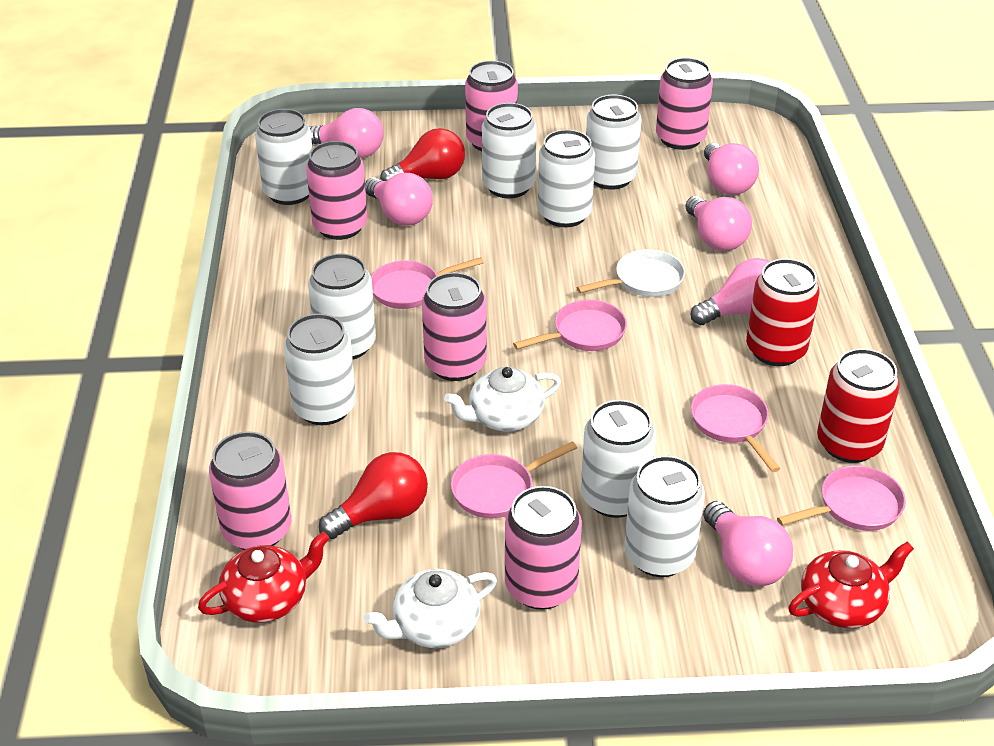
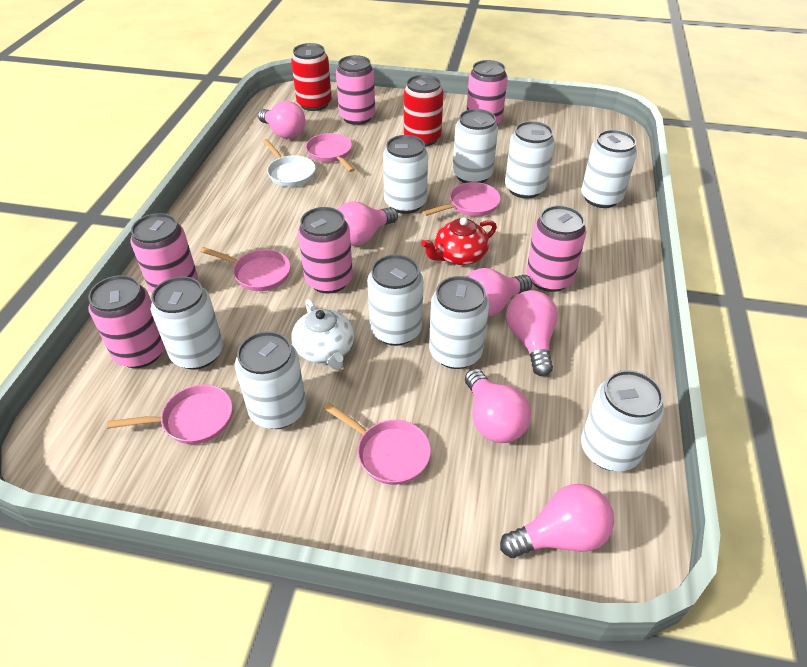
red light bulb: [319,452,428,539] [380,128,465,181] = 2 -> none = 0
red teapot: [198,532,330,623] [788,541,914,628] = 2 -> [421,217,497,265] = 1
white can: [255,109,312,205] [284,314,356,425] [308,253,376,360] [482,103,537,198] [538,130,595,227] [581,400,656,518] [586,95,642,190] [624,456,705,577] = 8 -> [151,276,223,370] [235,331,306,429] [367,254,423,346] [383,135,428,214] [429,276,489,369] [453,109,498,183] [505,121,555,199] [581,130,637,208] [581,370,664,471] = 9
white teapot: [364,569,497,648] [444,367,561,432] = 2 -> [291,299,354,370] = 1

